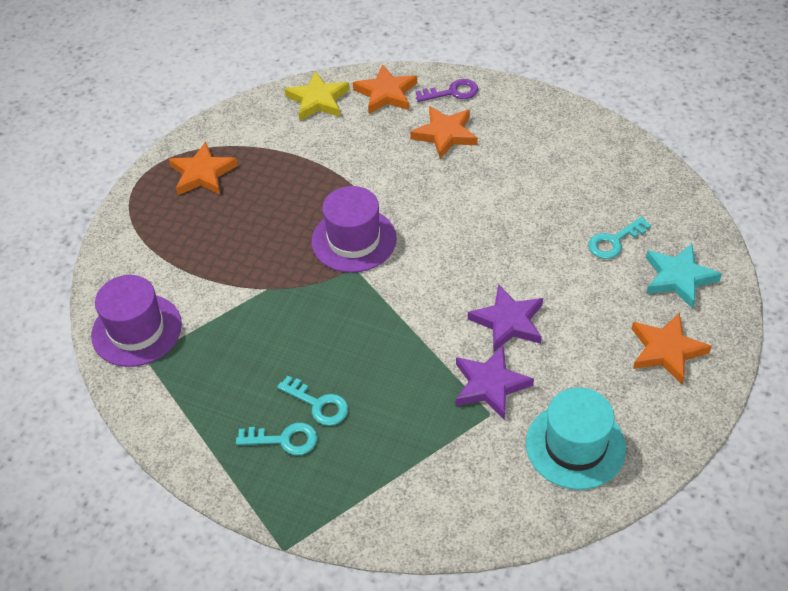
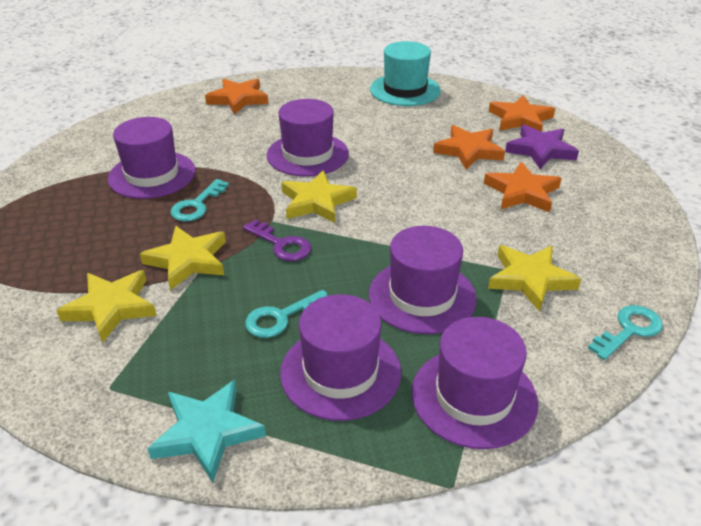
purple hat: [91,275,182,367] [311,186,397,273] = 2 -> [108,117,195,199] [267,99,349,177] [280,294,401,421] [369,226,477,334] [412,317,538,449] = 5
purple star: [456,346,534,419] [468,284,543,353] = 2 -> [505,125,579,169] = 1
yellow star: [285,71,350,121] = 1 -> [56,270,157,343] [140,226,226,290] [281,170,357,223] [488,245,581,312] = 4

